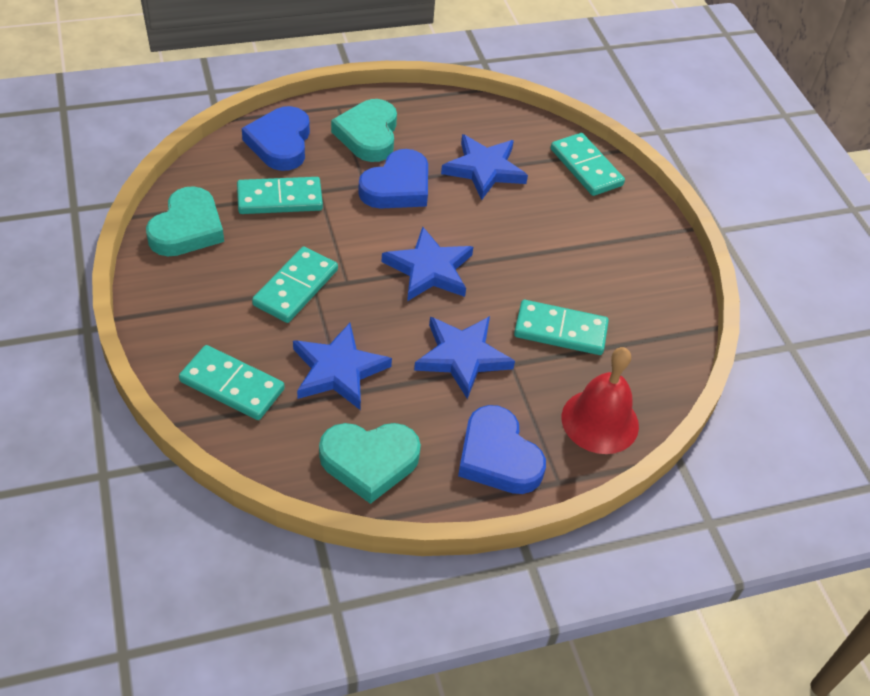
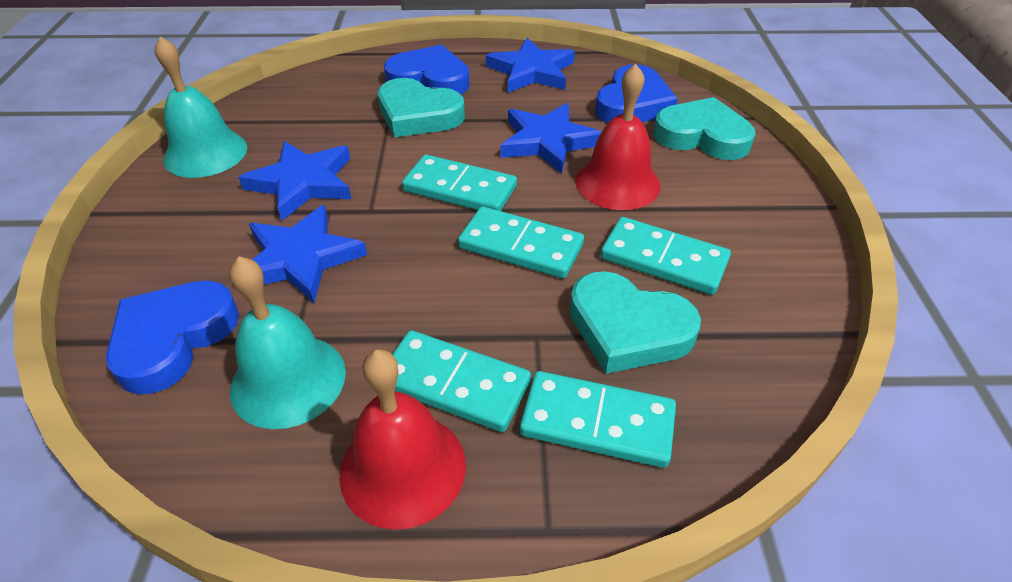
red bell: [561,347,639,454] = 1 -> [339,349,466,530] [575,64,660,210] = 2
turquoise bell: none = 0 -> [155,36,247,178] [229,256,346,429] = 2

